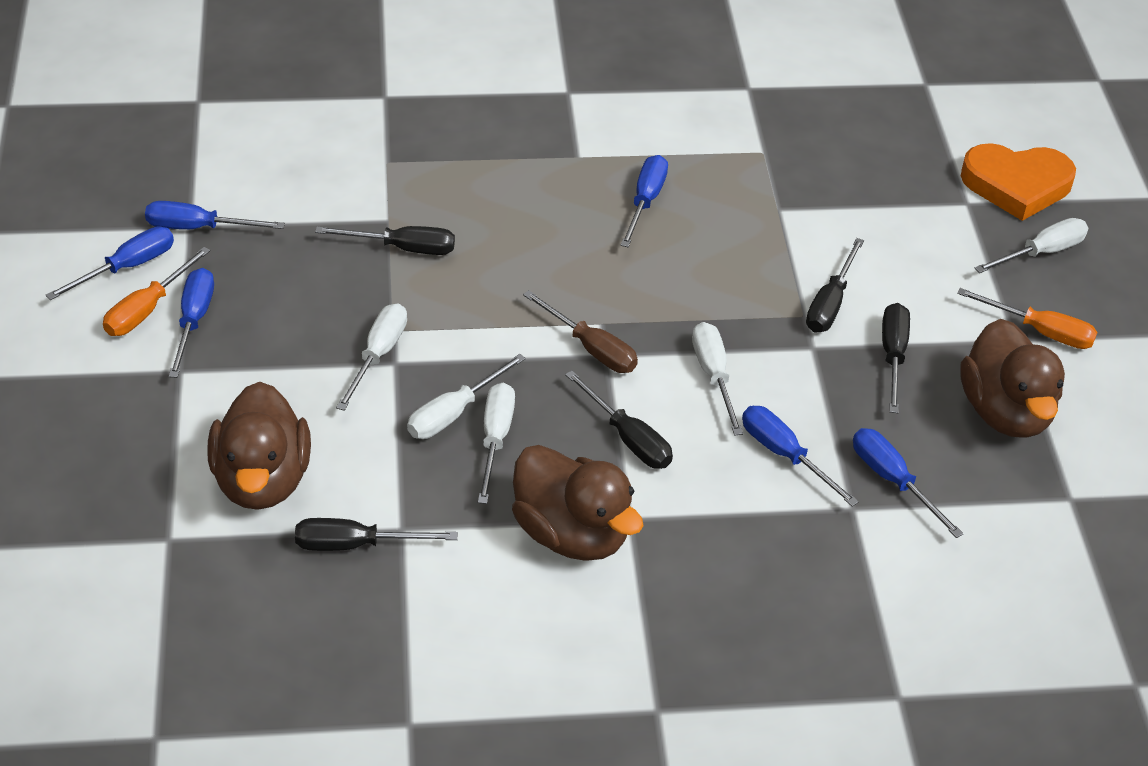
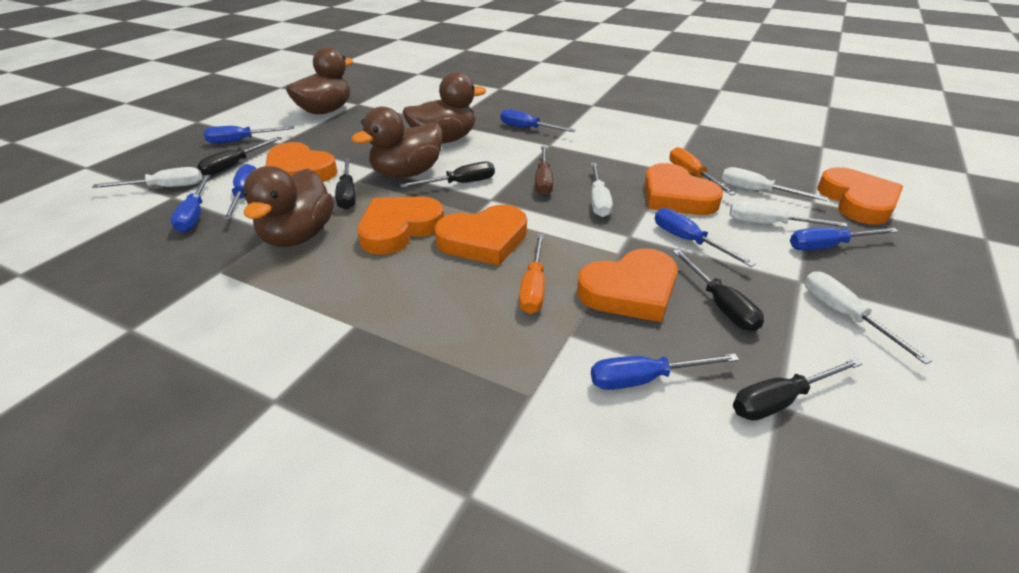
blue screwdriver: [46,227,174,300] [145,201,285,229] [169,268,214,378] [620,155,668,247] [742,406,859,507] [853,428,964,538] = 6 -> [170,175,210,233] [204,126,294,144] [223,164,256,220] [500,109,576,132] [591,353,739,390] [655,208,756,267] [790,227,899,251] = 7
brown duck: [208,382,311,510] [512,445,644,561] [960,319,1065,438] = 3 -> [242,166,334,247] [286,47,353,114] [351,107,443,178] [402,72,486,143] = 4
orange heart: [961,143,1076,221] = 1 -> [265,142,338,182] [357,196,444,255] [434,205,527,265] [577,248,678,322] [644,163,723,215] [817,167,903,225] = 6

